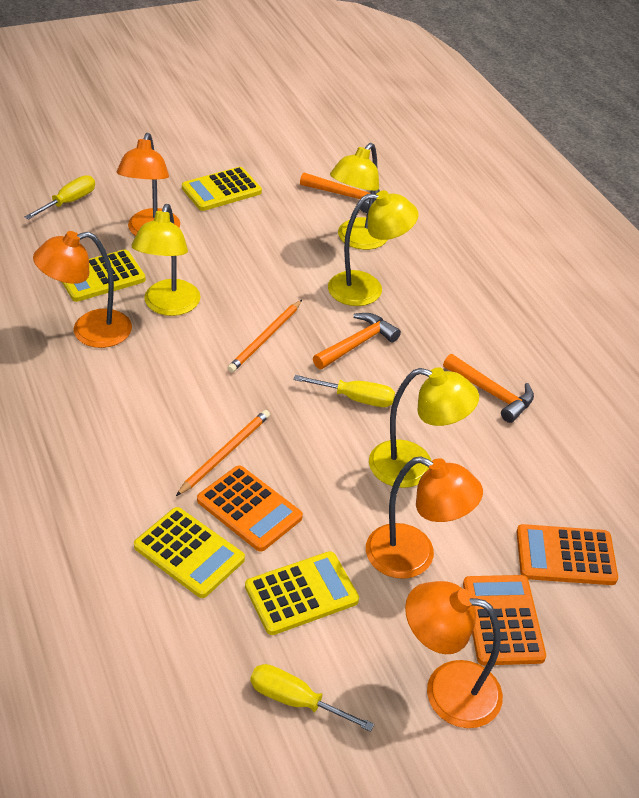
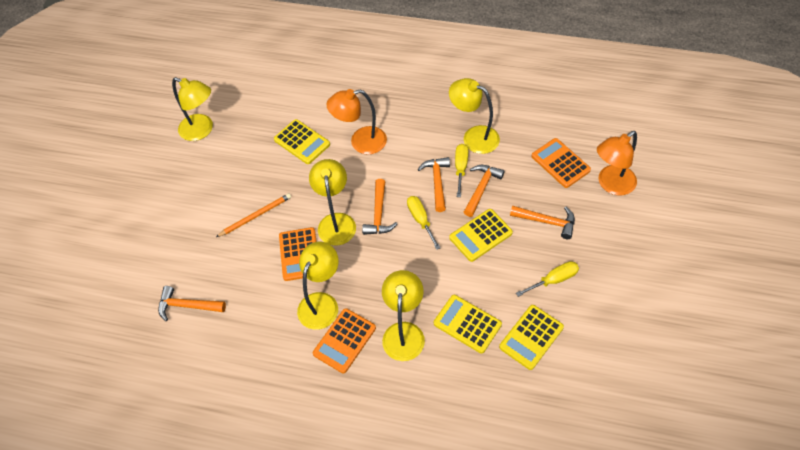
orange hammer: [300,172,380,213] [313,313,401,369] [443,354,534,423] = 3 -> [158,286,226,321] [362,179,397,235] [417,157,450,212] [464,165,504,217] [510,206,575,239] = 5
orange lamp: [33,231,132,348] [117,133,180,236] [366,457,483,579] [405,581,503,728] = 4 -> [326,89,387,154] [597,131,637,195] = 2
orange pencil: [176,410,270,496] [227,300,302,373] = 2 -> [216,193,291,237] = 1
yellow lamp: [132,204,201,316] [328,190,419,306] [330,143,387,250] [369,367,479,488] = 4 -> [172,77,213,141] [297,242,339,330] [309,159,356,246] [382,270,425,361] [449,78,500,154] = 5

